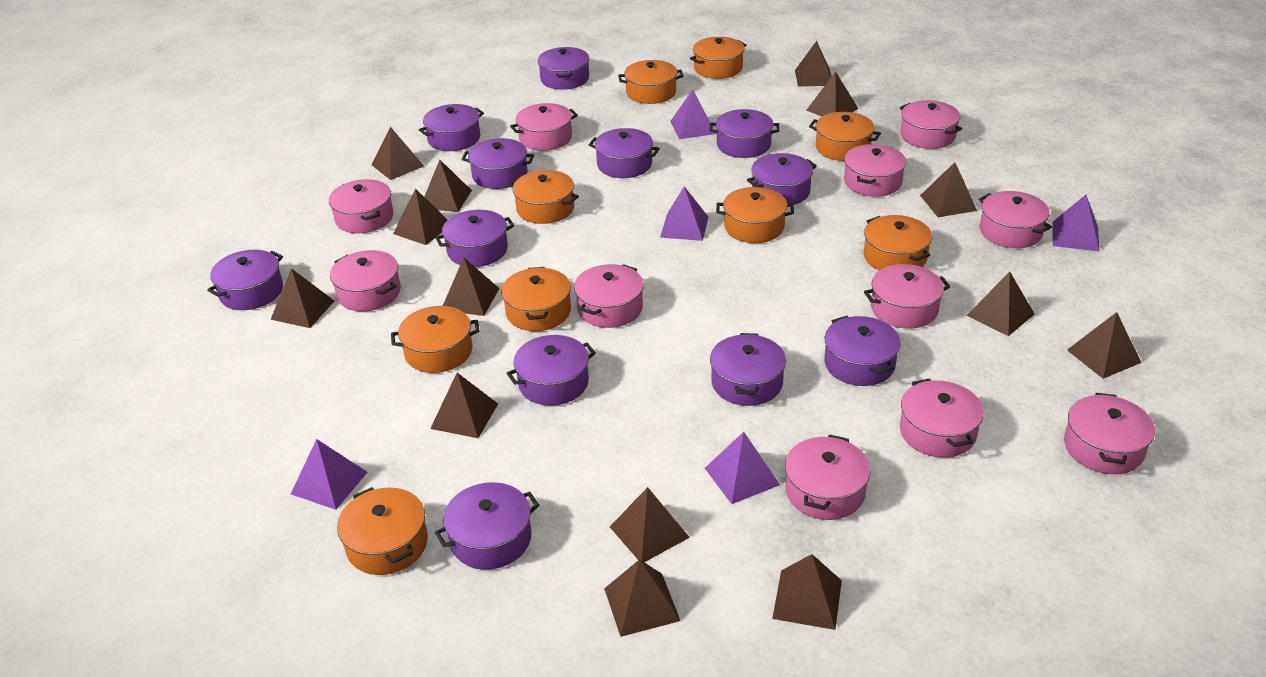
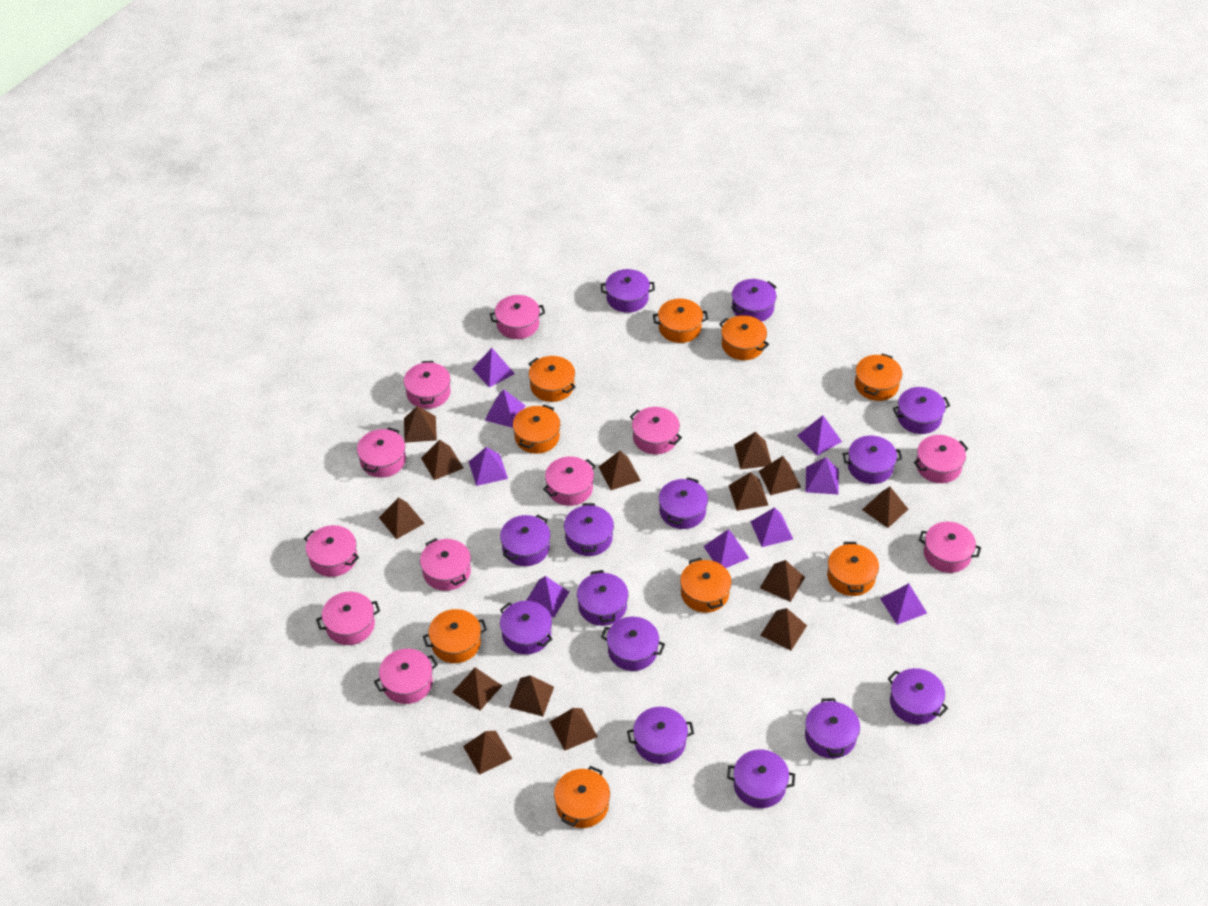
purple pot: [207,250,283,310] [419,104,484,151] [435,210,514,267] [435,482,539,570] [462,138,534,189] [507,335,596,406] [538,47,589,90] [589,128,660,178] [709,109,780,158] [710,333,786,406] [747,153,817,205] [824,316,901,386] = 12 -> [500,515,551,566] [500,601,552,655] [564,503,614,556] [577,570,628,626] [601,269,655,313] [601,617,665,671] [627,707,694,764] [659,477,708,529] [727,749,795,808] [731,279,777,322] [805,698,860,759] [843,435,902,484] [888,668,948,724] [893,387,950,434] = 14
purple pyramid: [291,439,368,510] [660,186,708,241] [670,90,716,139] [705,432,780,504] [1052,195,1100,252] = 5 -> [469,447,508,486] [472,348,515,387] [485,389,526,428] [526,576,569,617] [703,529,749,568] [750,507,793,547] [797,415,842,456] [806,457,839,495] [880,583,927,625] = 9

